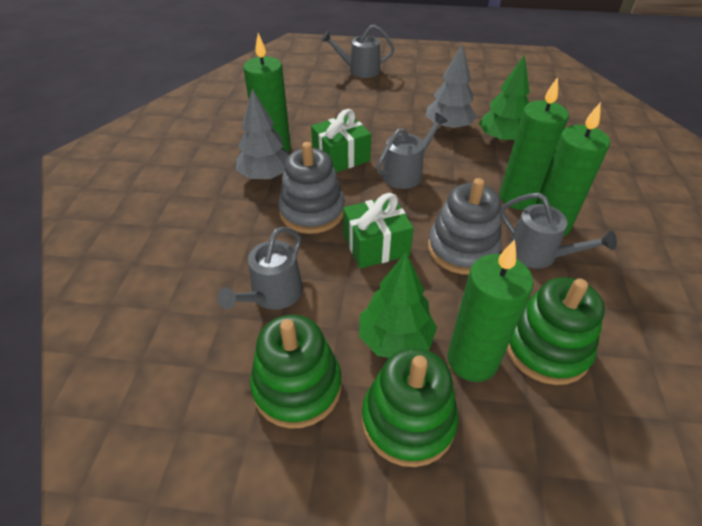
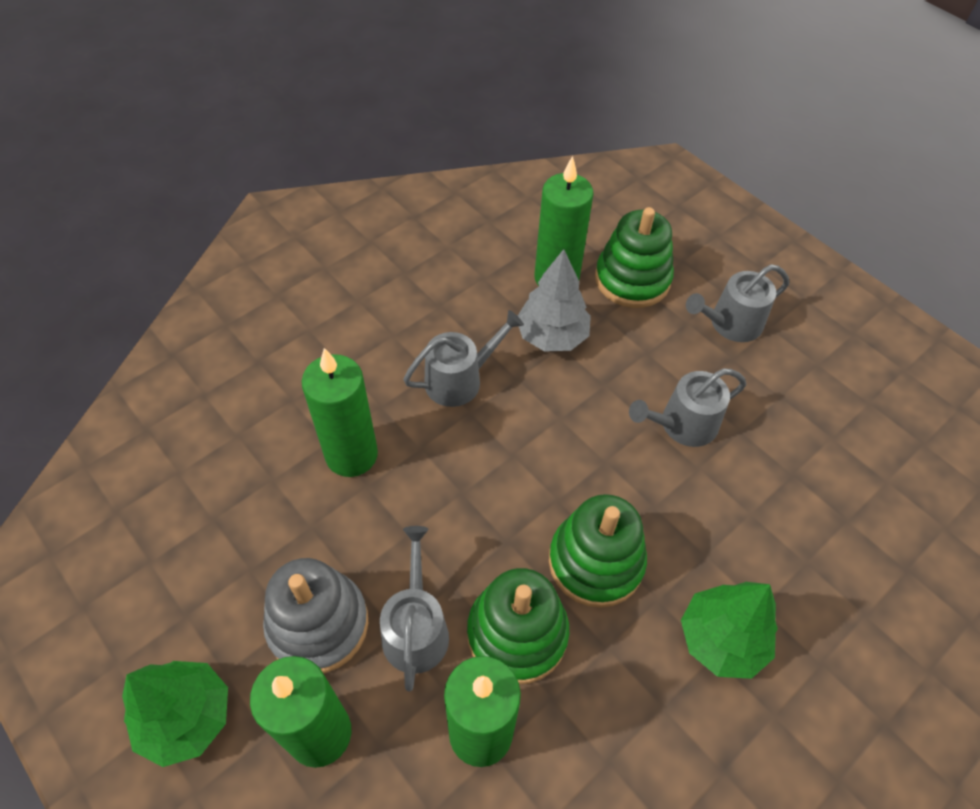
green gift: [311,109,371,172] [343,193,414,268] = 2 -> none = 0
grey stacking toy: [278,142,345,234] [428,178,502,275] = 2 -> [263,558,368,673] = 1
grey tree: [236,89,289,180] [426,44,477,131] = 2 -> [518,249,591,352] = 1

